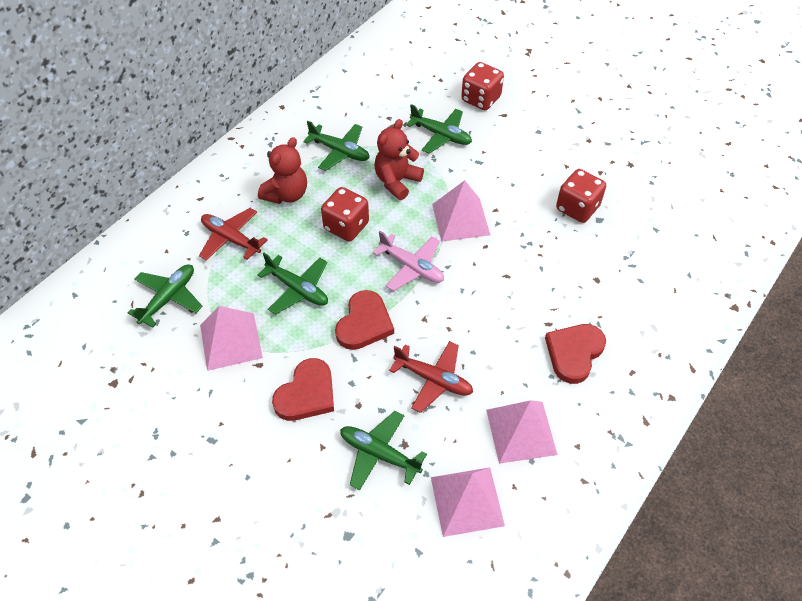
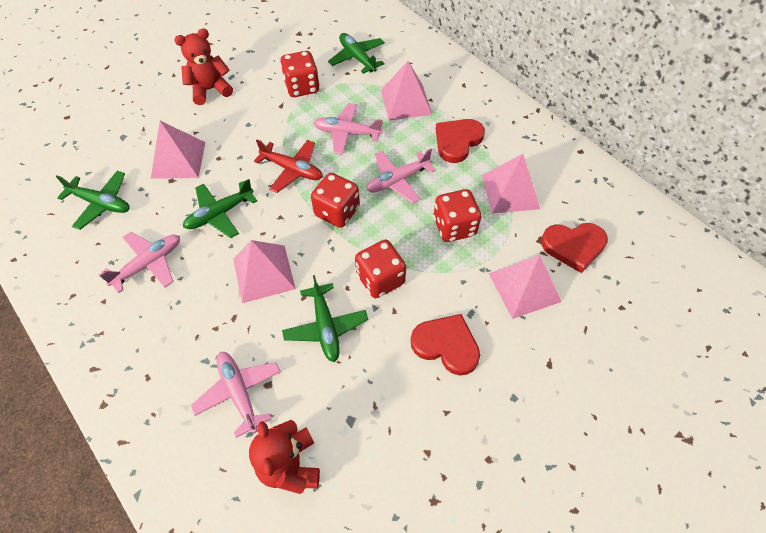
green plane: [128,264,203,328] [258,253,328,315] [303,121,369,171] [340,411,427,490] [406,104,472,154] = 5 -> [56,171,130,230] [183,179,257,238] [282,275,368,362] [328,33,385,74] = 4
pink plane: [373,231,444,291] = 1 -> [99,232,180,293] [191,352,281,438] [314,103,383,155] [366,149,436,204] = 4
pink pyramid: [200,306,263,371] [431,468,505,537] [432,180,490,242] [486,400,558,464] = 4 -> [151,121,205,179] [233,240,296,303] [381,61,432,121] [482,154,540,214] [488,255,561,319] = 5
red dice: [321,187,369,241] [461,62,504,110] [556,169,606,223] = 3 -> [280,51,320,97] [311,173,360,228] [355,240,406,298] [433,189,481,242] = 4
red plane: [199,208,268,261] [389,341,473,413] = 2 -> [254,140,323,193] = 1

